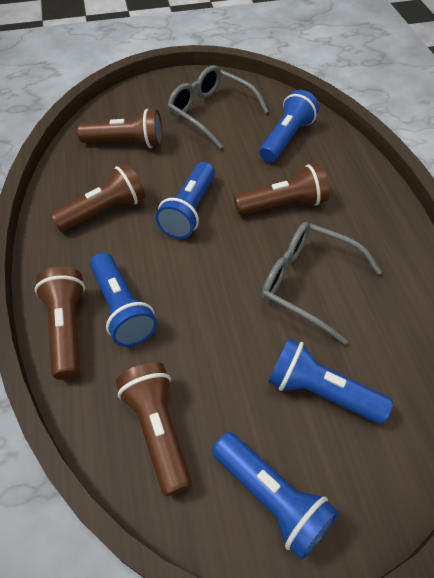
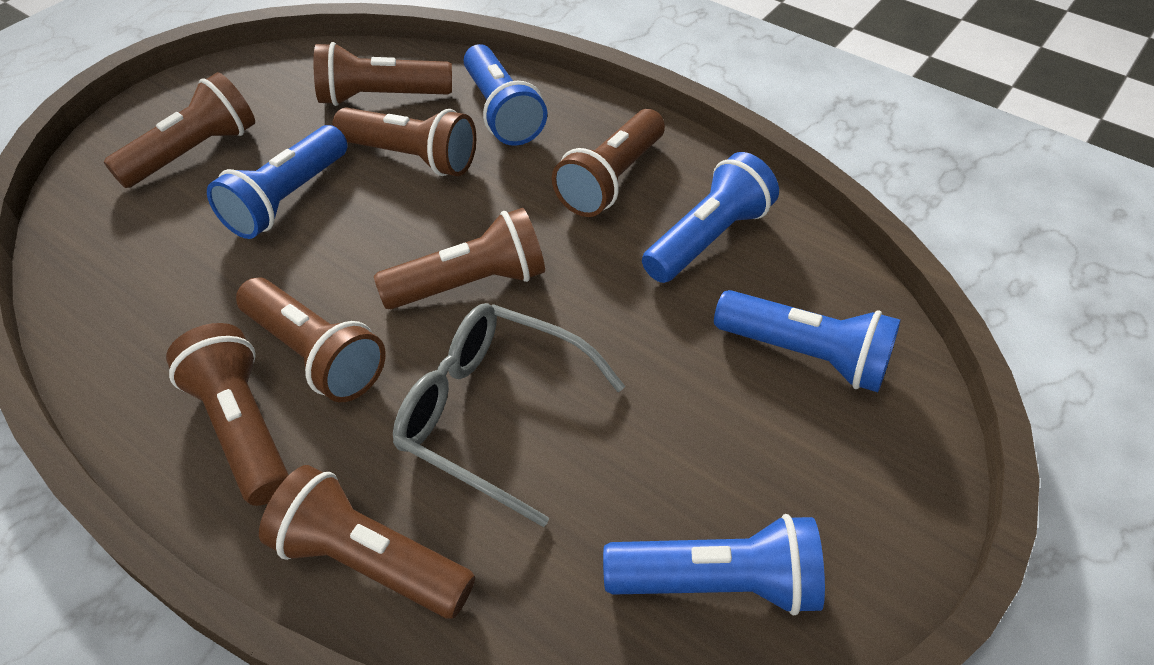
brown flashlight: [35,266,85,380] [50,163,146,232] [77,109,163,148] [116,362,192,496] [234,164,330,215] = 5 -> [104,72,255,188] [166,323,289,506] [236,277,386,402] [259,465,475,618] [314,42,452,106] [332,107,476,176] [374,208,545,309] [552,109,665,217] = 8
grey glasses: [168,65,269,149] [262,222,382,345] = 2 -> [393,303,625,527] = 1

